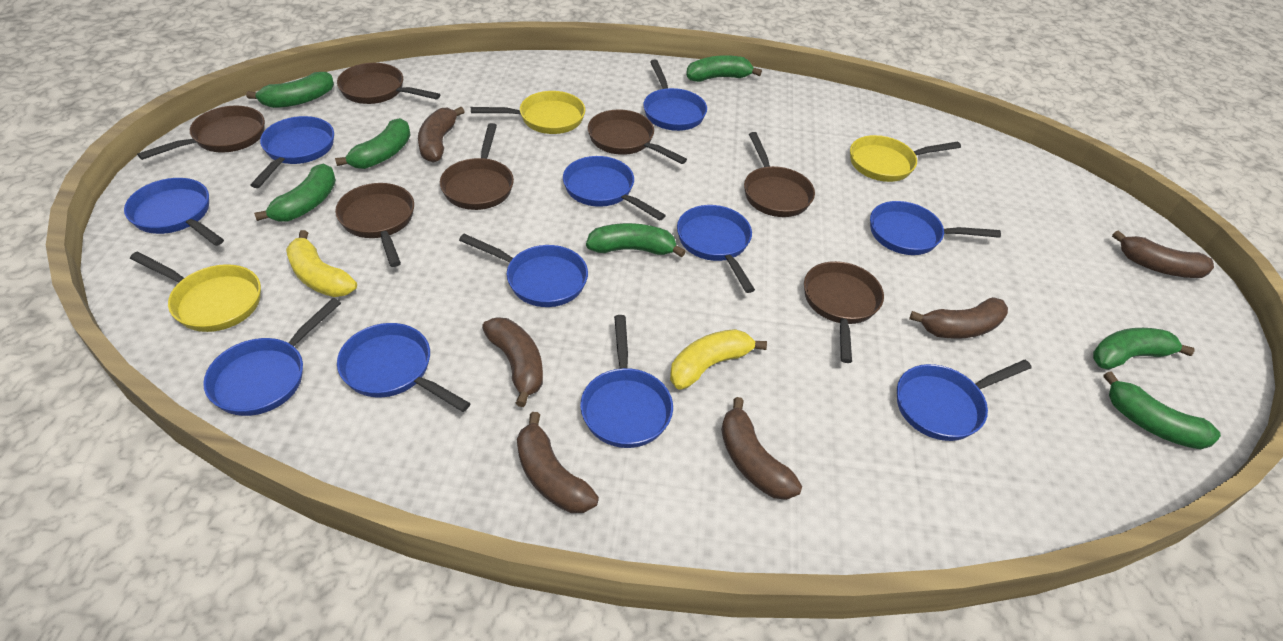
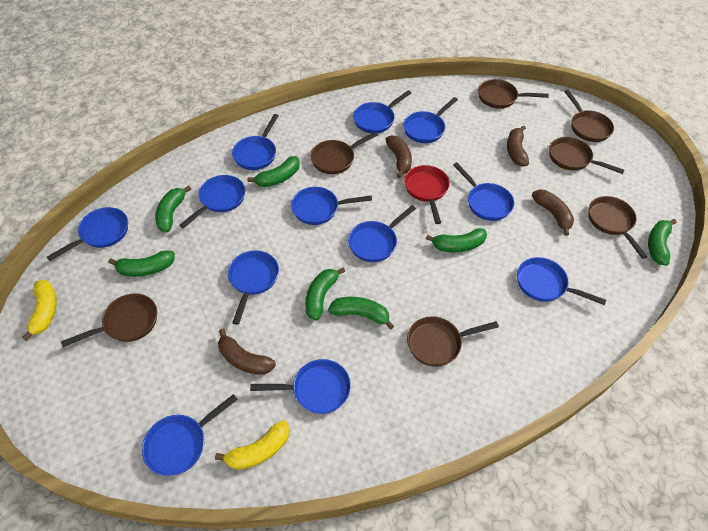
blue pan: [124,178,224,246] [203,298,341,416] [251,116,334,188] [337,323,471,412] [459,234,588,307] [563,156,666,221] [580,315,673,448] [643,60,707,131] [677,205,755,293] [870,201,1001,255] [897,360,1032,441] = 11 -> [47,207,128,261] [142,394,238,476] [179,175,245,228] [228,250,279,325] [232,114,278,170] [250,359,351,414] [291,187,372,225] [348,205,416,262] [353,90,411,133] [403,97,458,143] [453,162,514,221] [517,257,606,305] = 12
brown banana: [418,107,465,163] [482,317,543,407] [517,412,599,513] [721,397,802,500] [909,297,1008,339] [1112,230,1214,278] = 6 -> [218,329,276,375] [385,135,412,178] [507,126,529,167] [532,189,574,236] = 4
red pan: none = 0 -> [404,165,450,224] = 1
yellow pan: [130,252,261,332] [471,91,585,134] [850,135,961,182] = 3 -> none = 0

